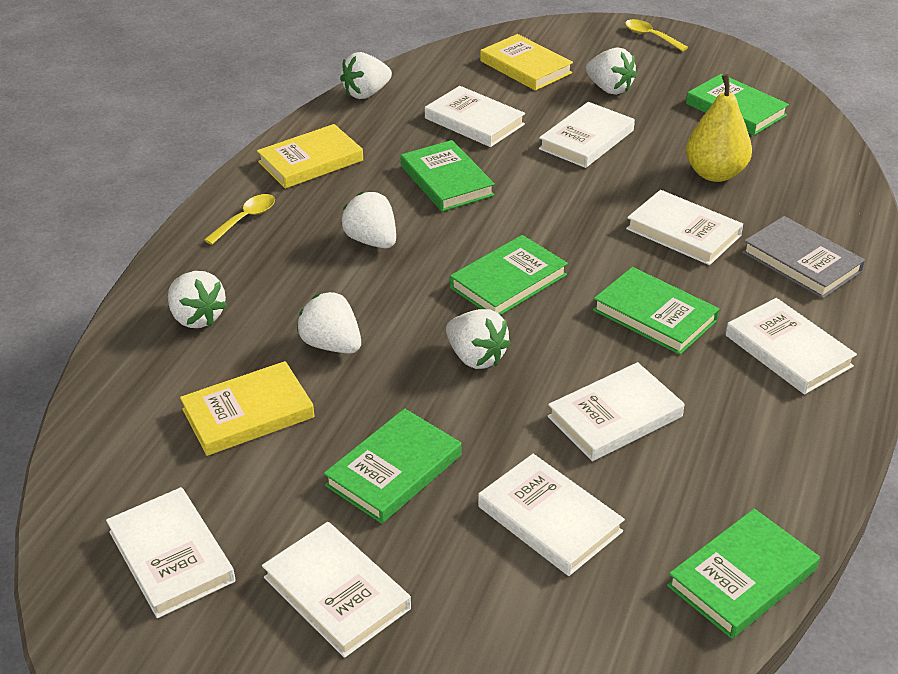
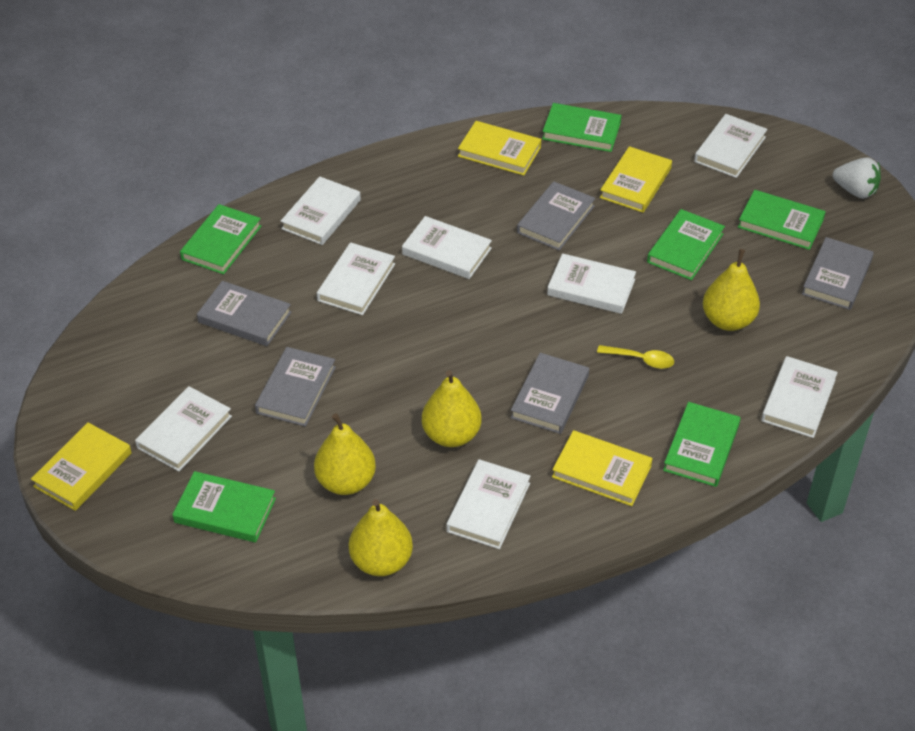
grey book: [742,216,865,299] = 1 -> [197,281,291,346] [255,347,336,427] [510,353,589,434] [517,181,595,250] [802,237,874,310] = 5
white strawberry: [168,271,227,328] [297,292,361,354] [340,52,392,99] [341,192,396,248] [446,309,511,369] [586,47,637,95] = 6 -> [833,157,881,199] = 1
yellow book: [180,361,315,456] [257,124,363,189] [480,34,573,91] = 3 -> [31,422,132,511] [458,121,541,175] [552,430,653,506] [600,146,672,213] = 4
yellow pear: [686,74,752,182] = 1 -> [314,413,376,495] [349,499,413,576] [422,370,481,447] [703,249,760,331] = 4
yellow spoon: [204,194,275,245] [625,19,688,51] = 2 -> [597,345,674,369] = 1

